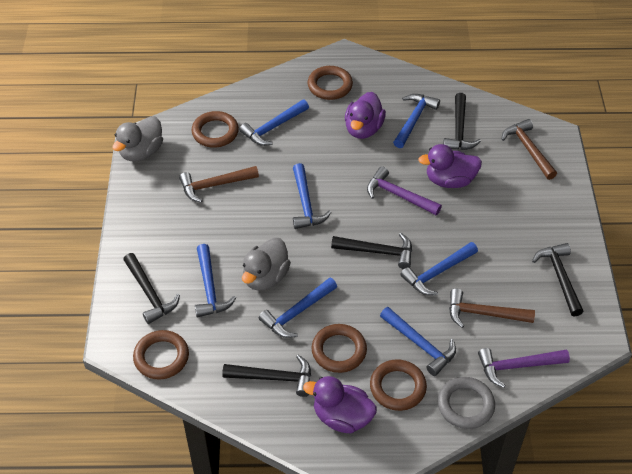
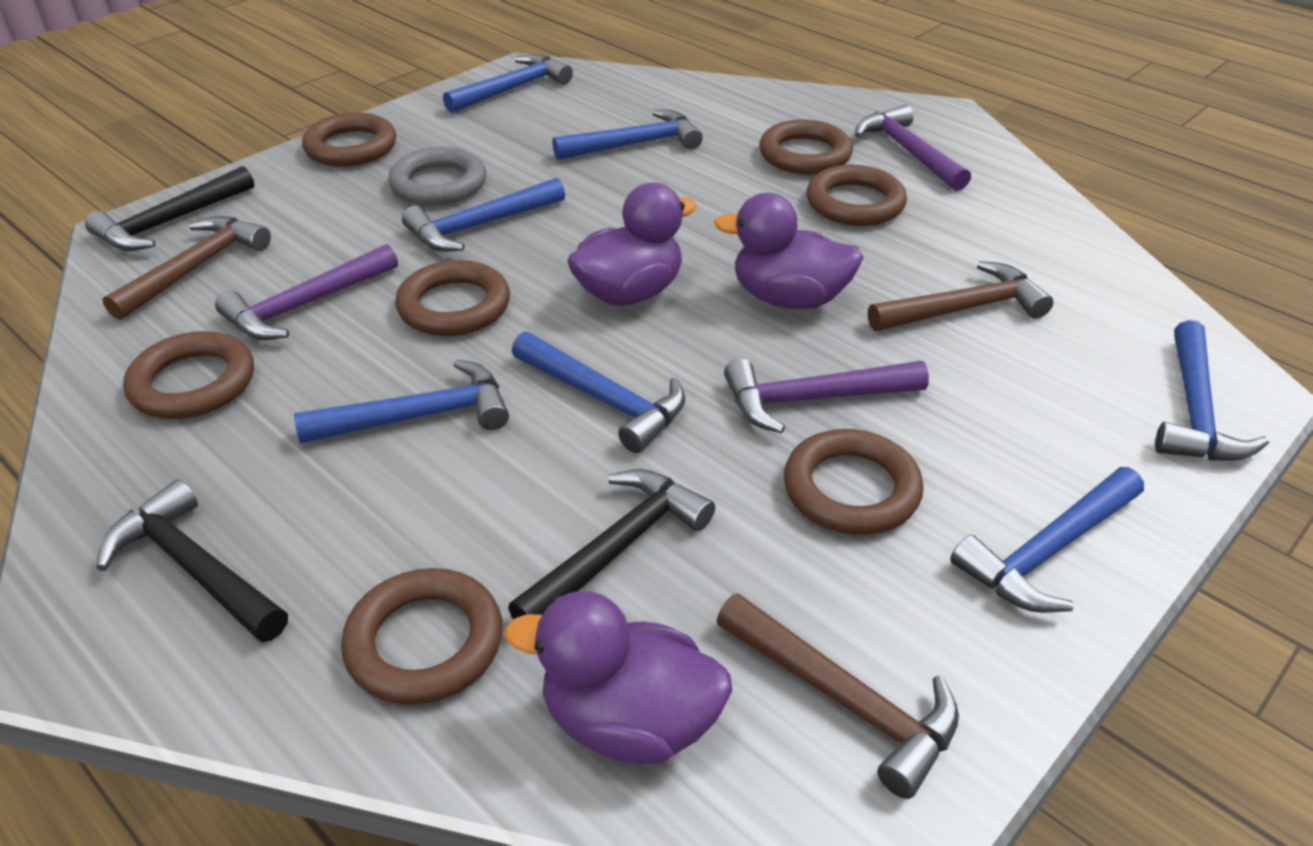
black hammer: [123,253,180,324] [222,355,311,397] [331,233,412,269] [443,93,481,150] [532,243,583,316] = 5 -> [85,166,254,251] [96,479,288,642] [508,469,715,619] = 3
brown ring: [133,330,189,380] [191,111,239,148] [308,66,353,100] [311,324,367,373] [370,359,427,411] = 5 -> [123,331,254,419] [302,112,396,167] [341,568,502,705] [395,260,510,336] [759,119,853,175] [784,429,923,535] [806,165,907,226] = 7
grey duck: [112,116,163,161] [242,238,291,291] = 2 -> none = 0
purple hammer: [367,166,442,215] [478,348,570,388] = 2 -> [215,244,398,340] [724,358,929,433] [855,105,971,191] = 3

